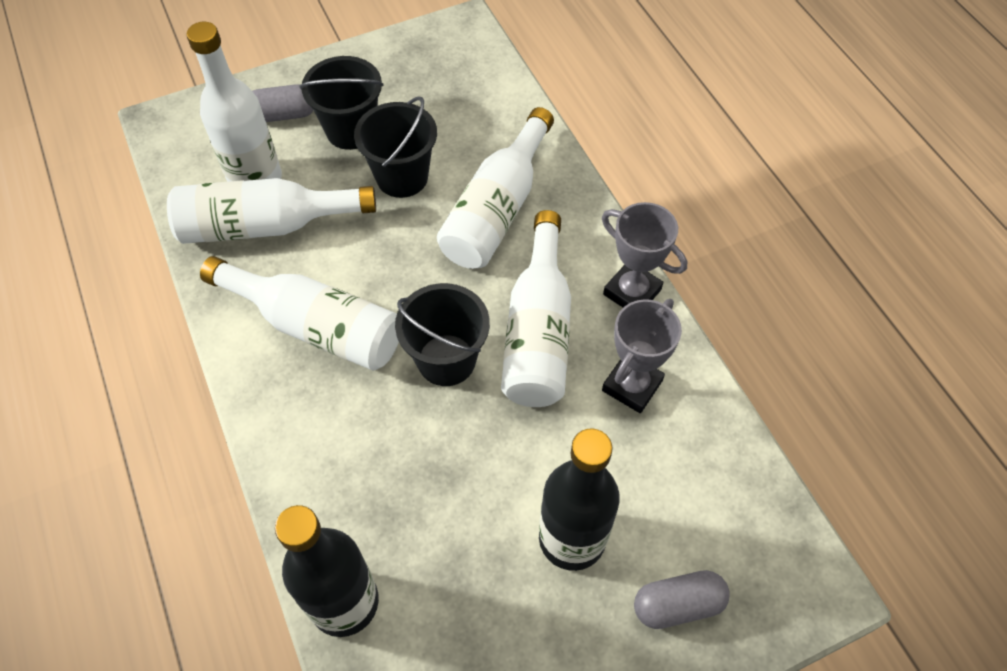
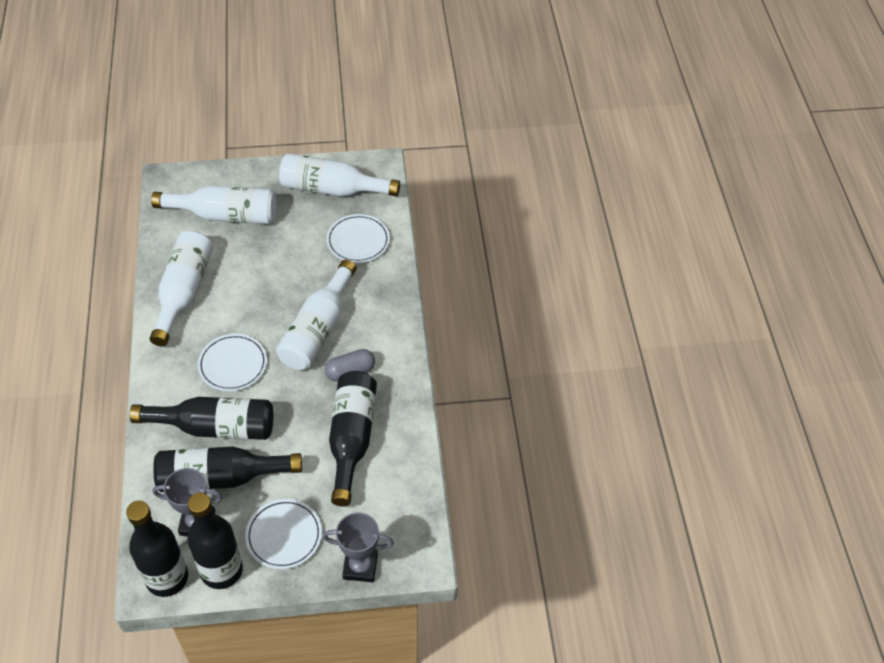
black bottle: [275,505,379,637] [539,428,620,571] = 2 -> [126,501,188,597] [130,397,273,440] [153,446,302,492] [188,493,243,589] [329,371,377,506] = 5
black bucket: [299,56,384,150] [354,96,437,198] [395,283,490,386] = 3 -> none = 0
grey capsule: [252,84,314,122] [634,570,730,629] = 2 -> [325,349,375,382] = 1
white bottle: [167,178,376,244] [186,22,282,182] [200,256,399,371] [437,107,554,269] [501,210,571,407] = 5 -> [150,231,213,346] [151,186,276,224] [276,260,357,370] [279,153,400,197] = 4
white plate: none = 0 -> [198,334,267,391] [245,499,322,569] [326,214,390,263] = 3

